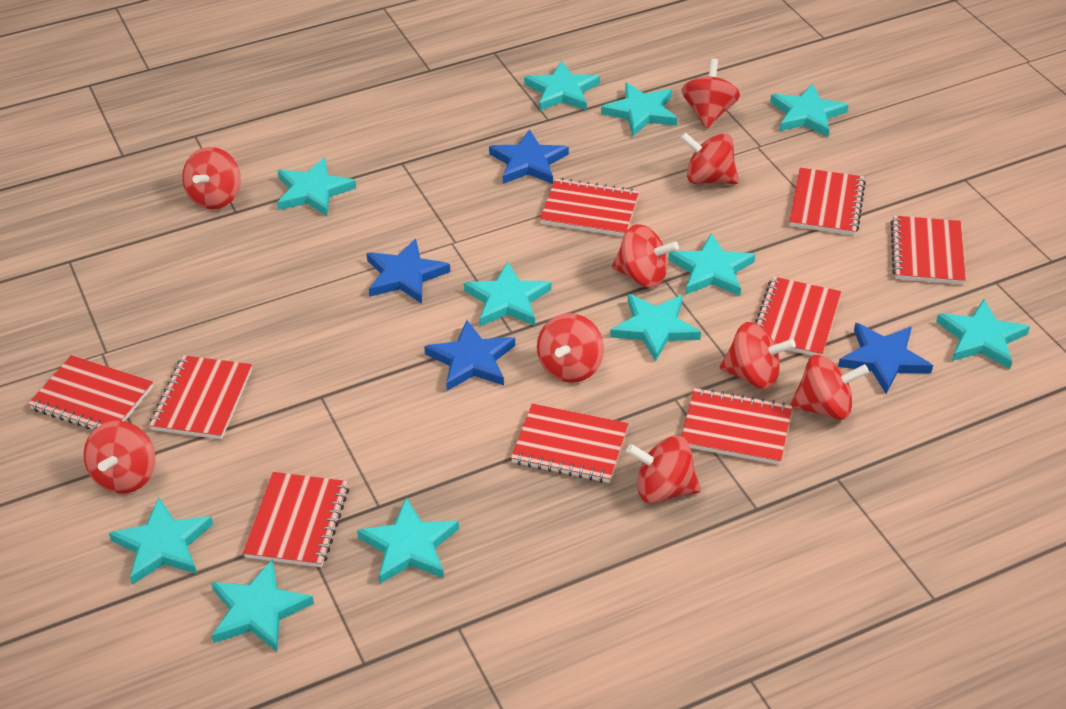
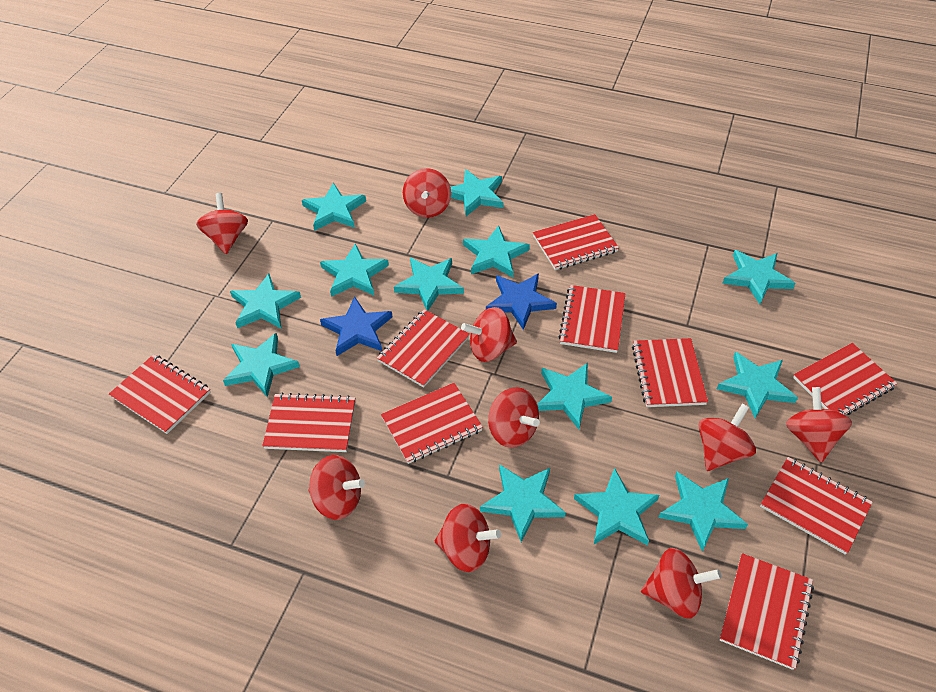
blue star: [367,239,450,304] [424,320,515,391] [489,129,569,184] [838,323,933,394] = 4 -> [320,296,393,356] [486,273,557,330] = 2
red notebook: [28,355,153,430] [149,355,252,439] [243,472,349,567] [511,404,629,483] [540,178,639,237] [681,388,792,465] [755,277,841,356] [789,168,866,236] [890,216,966,285] = 9 -> [109,354,211,434] [262,393,355,452] [377,309,470,388] [381,383,483,464] [533,214,619,270] [558,285,626,353] [632,338,708,407] [719,553,814,670] [760,457,873,555] [793,343,897,415] = 10
turquoise star: [109,498,213,585] [211,559,314,652] [277,158,356,216] [357,498,459,584] [464,262,551,326] [524,61,600,111] [601,83,677,136] [610,294,701,362] [668,233,755,296] [770,84,849,137] [936,299,1030,369] = 11 -> [223,333,300,397] [230,274,301,328] [302,183,366,231] [320,243,389,297] [394,258,464,311] [451,169,503,216] [463,225,530,278] [480,464,566,542] [537,363,612,429] [574,468,660,545] [658,472,748,552] [717,352,798,418] [722,250,796,304] = 13

